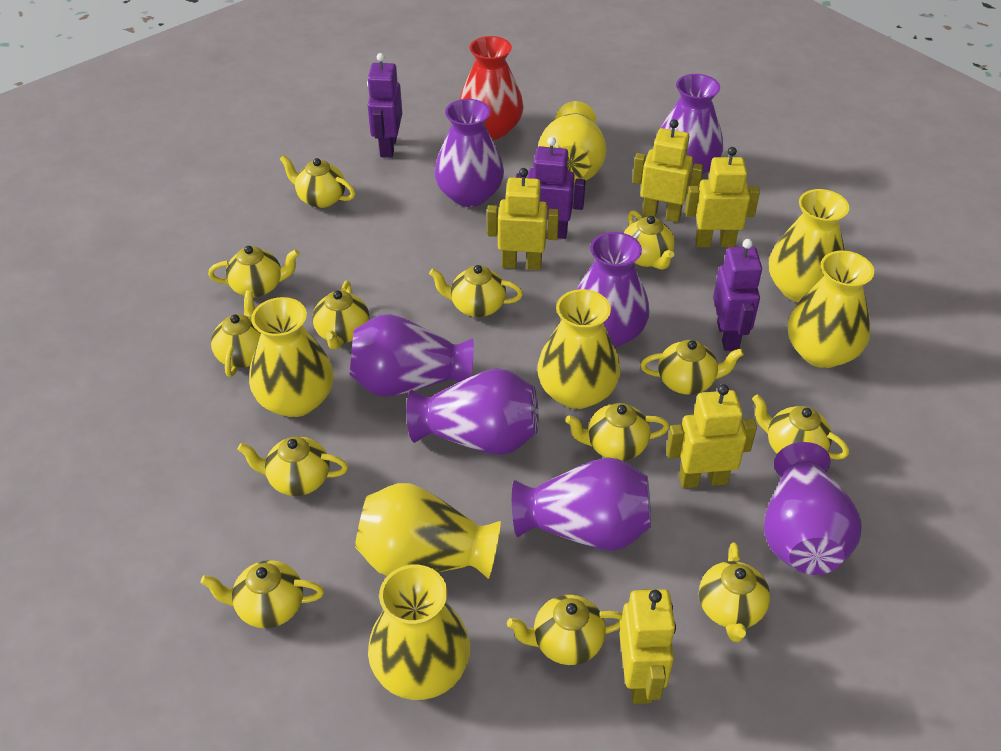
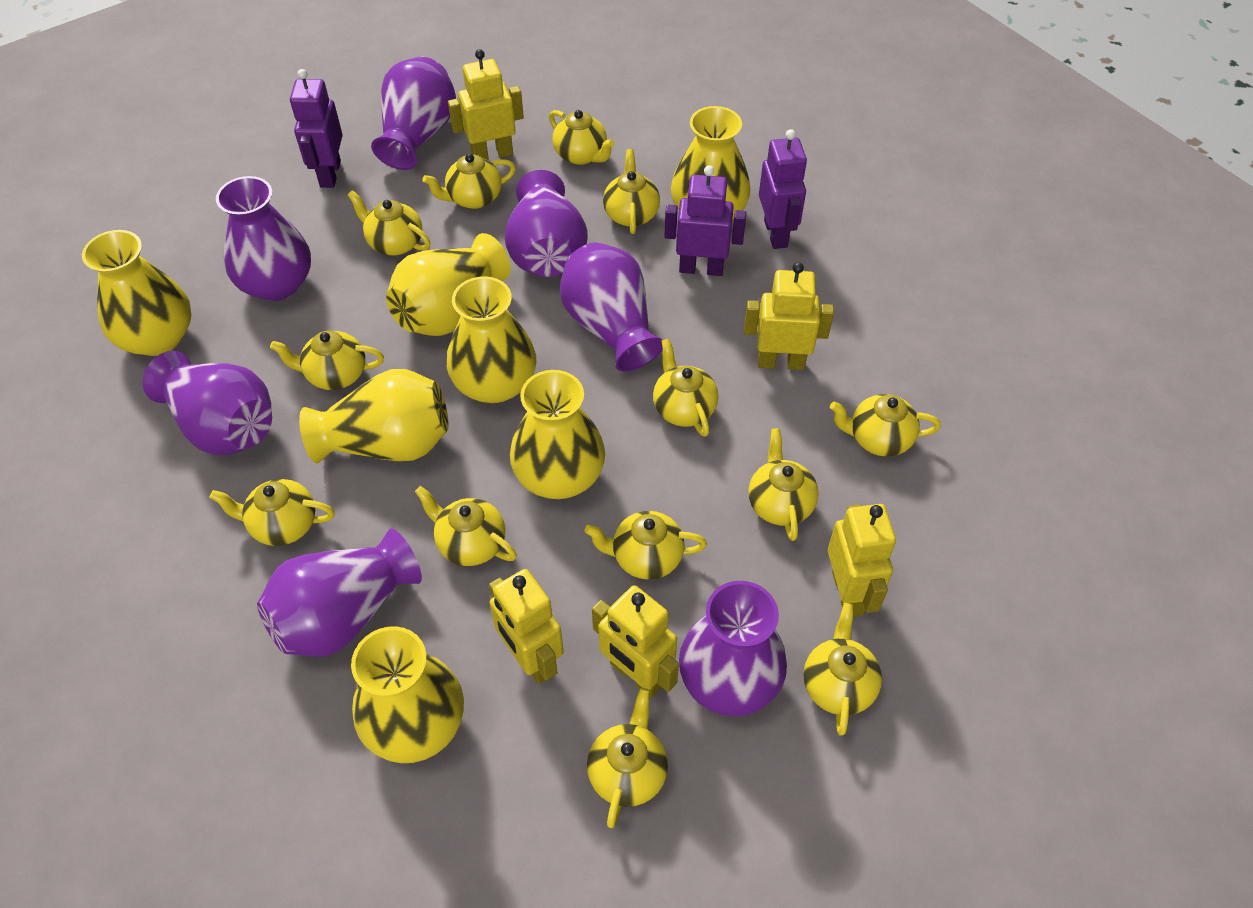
red vase: [460,36,524,140] = 1 -> none = 0

